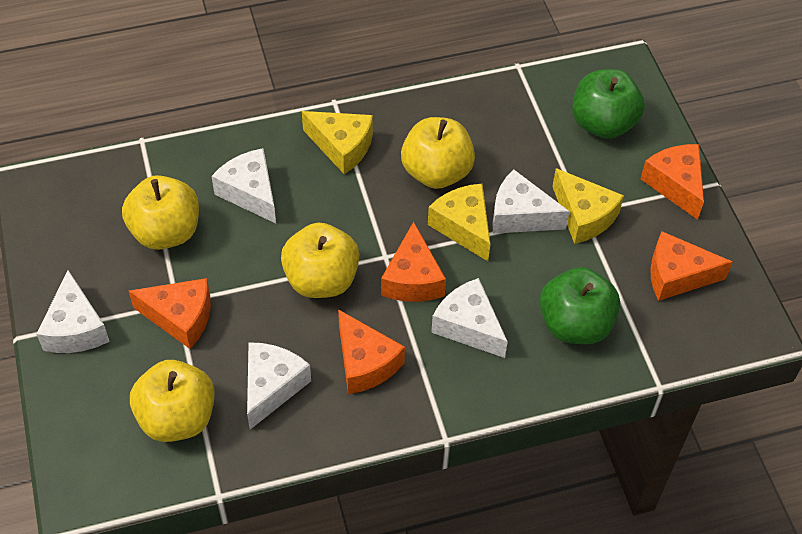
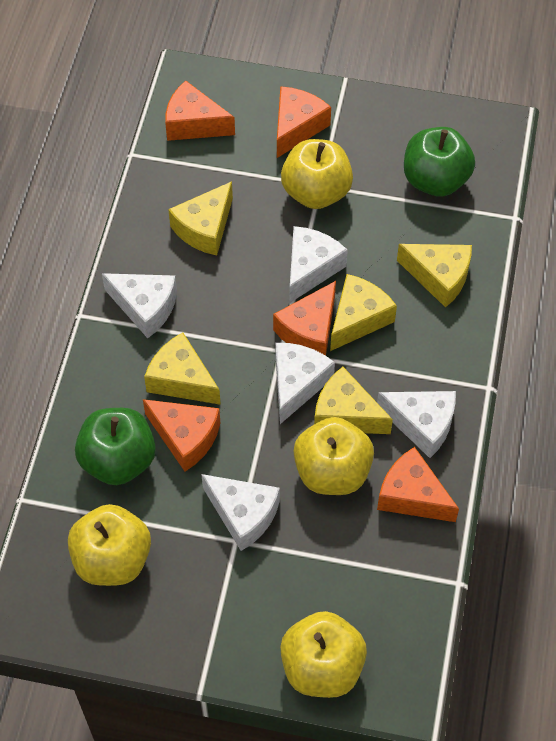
yellow cheese: [302,111,373,174] [428,184,490,261] [552,168,624,244] = 3 -> [144,332,221,405] [168,181,233,256] [314,367,393,434] [330,274,397,351] [397,244,472,308] = 5

